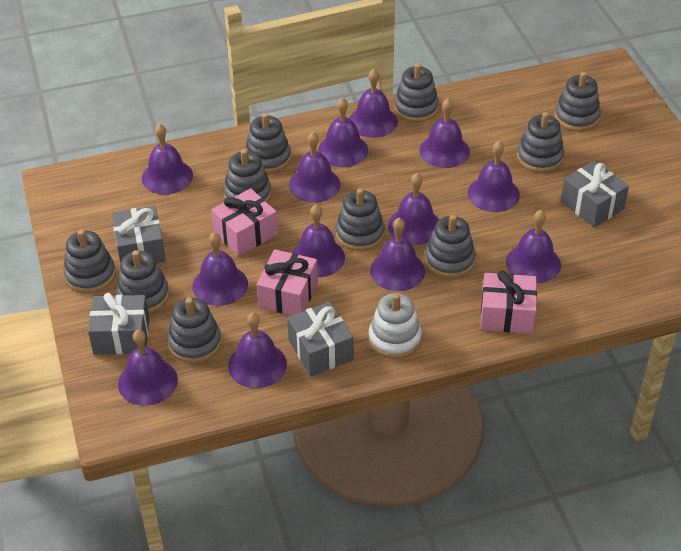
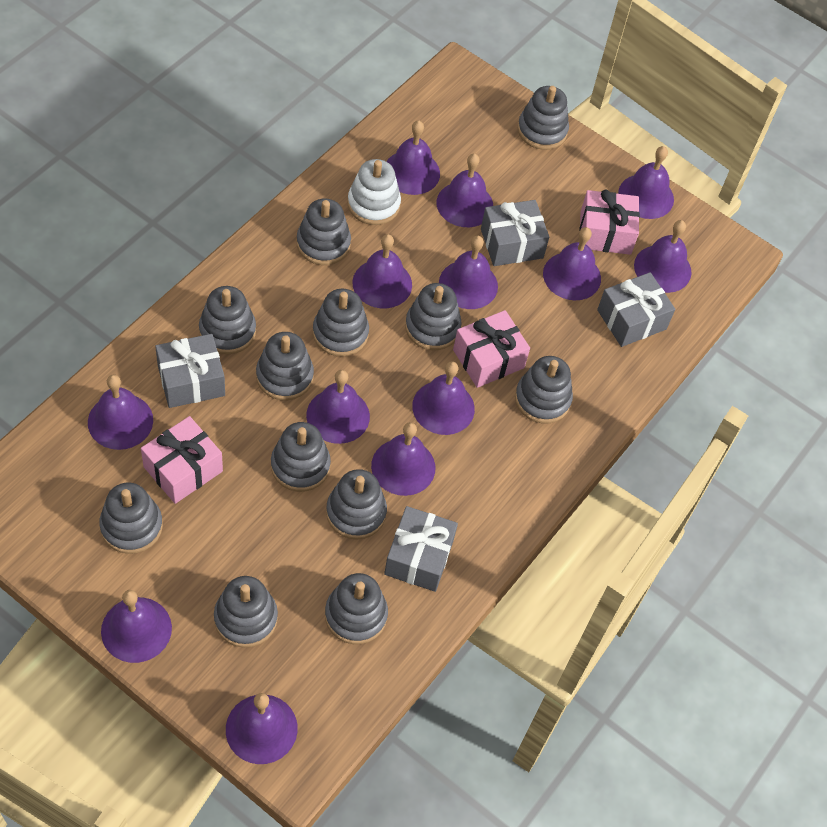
grey stacking toy: [63,230,116,293] [117,250,169,313] [167,298,222,363] [223,149,271,202] [245,113,291,173] [336,188,385,251] [394,63,439,122] [425,215,476,278] [517,112,564,173] [555,72,601,131] = 10 -> [99,482,163,554] [199,286,256,354] [214,576,278,648] [256,332,314,400] [271,422,331,492] [297,198,351,265] [313,289,369,357] [325,573,388,644] [326,469,387,540] [405,283,462,350] [515,356,573,423] [518,86,569,150] = 12

